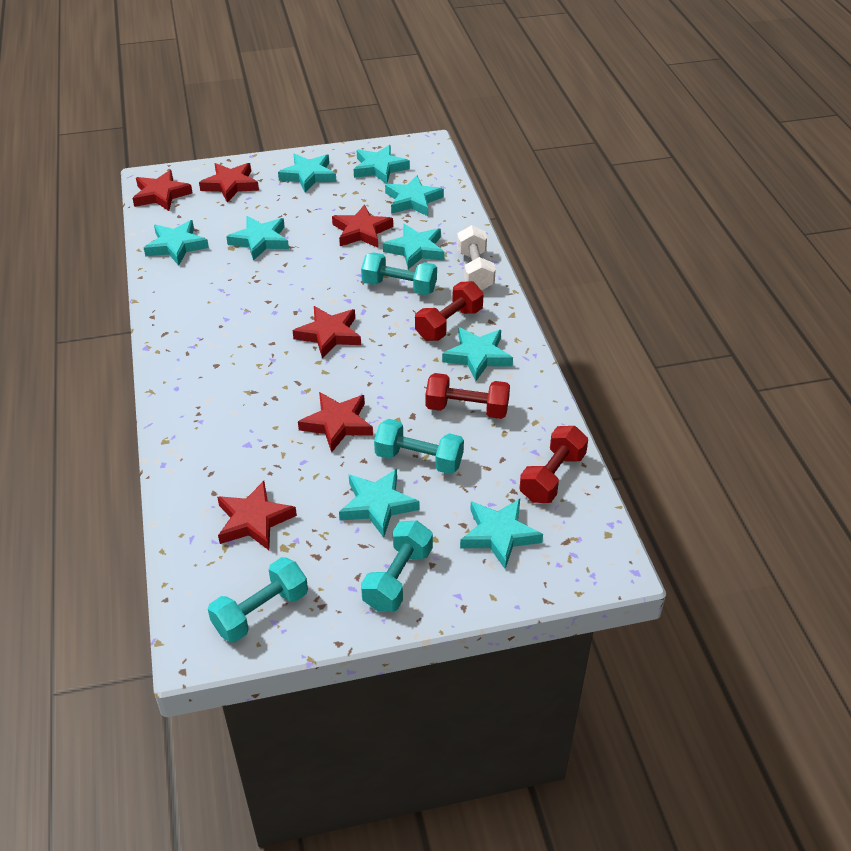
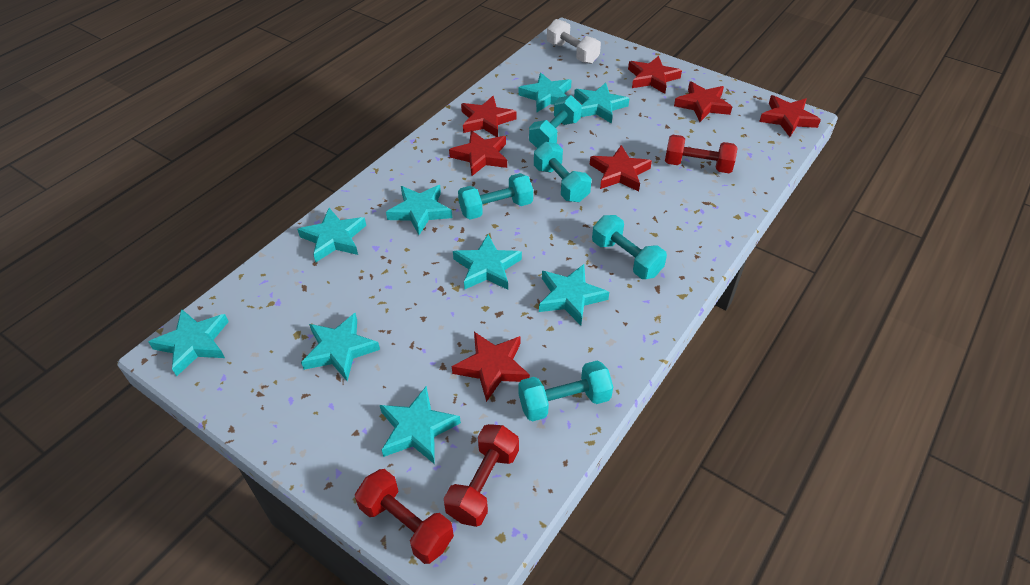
red star: [132,170,193,211] [199,163,259,203] [217,481,297,550] [292,306,361,359] [298,392,373,452] [332,205,393,248] = 6 -> [449,130,507,176] [452,332,530,402] [461,96,516,137] [590,145,652,192] [628,56,682,94] [674,82,732,122] [759,95,821,137] = 7
turquoise dumbbell: [208,557,308,642] [361,252,437,295] [361,521,433,612] [374,419,464,474] = 4 -> [458,173,533,220] [518,360,613,422] [529,95,582,148] [534,142,591,202] [592,215,667,279] = 5

